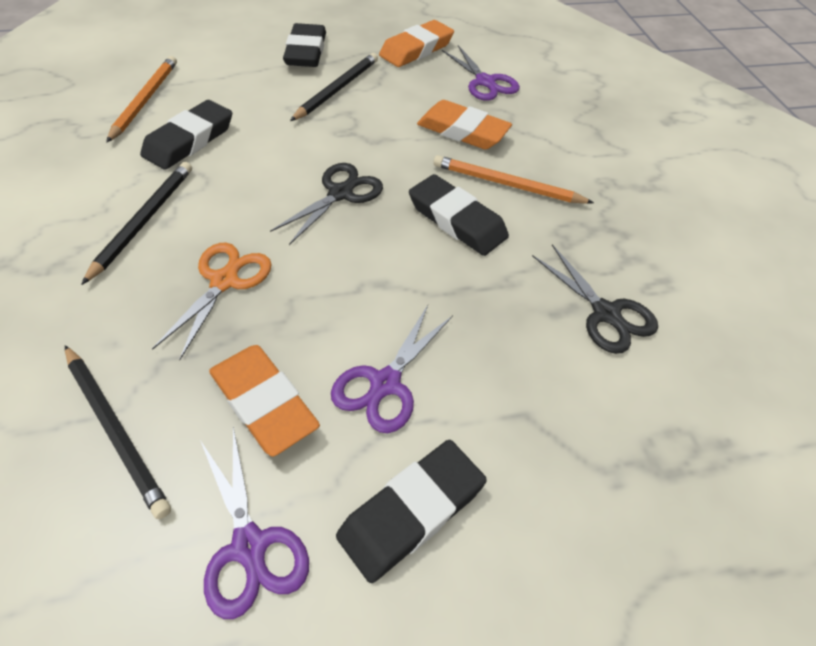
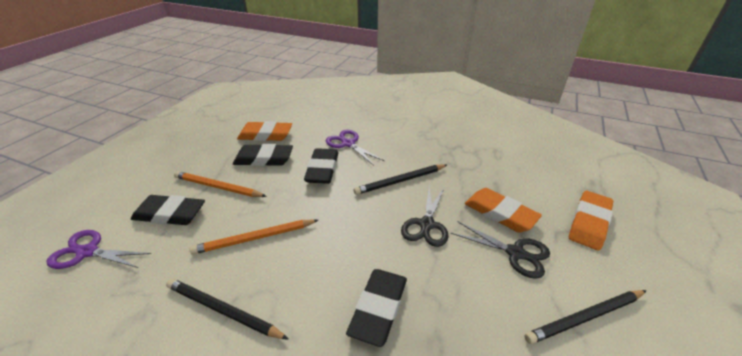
orange scissors: [152,243,272,360] = 1 -> none = 0
purple scissors: [200,427,309,619] [331,305,453,433] [442,45,520,101] = 3 -> [47,230,151,269] [326,130,384,166] = 2

